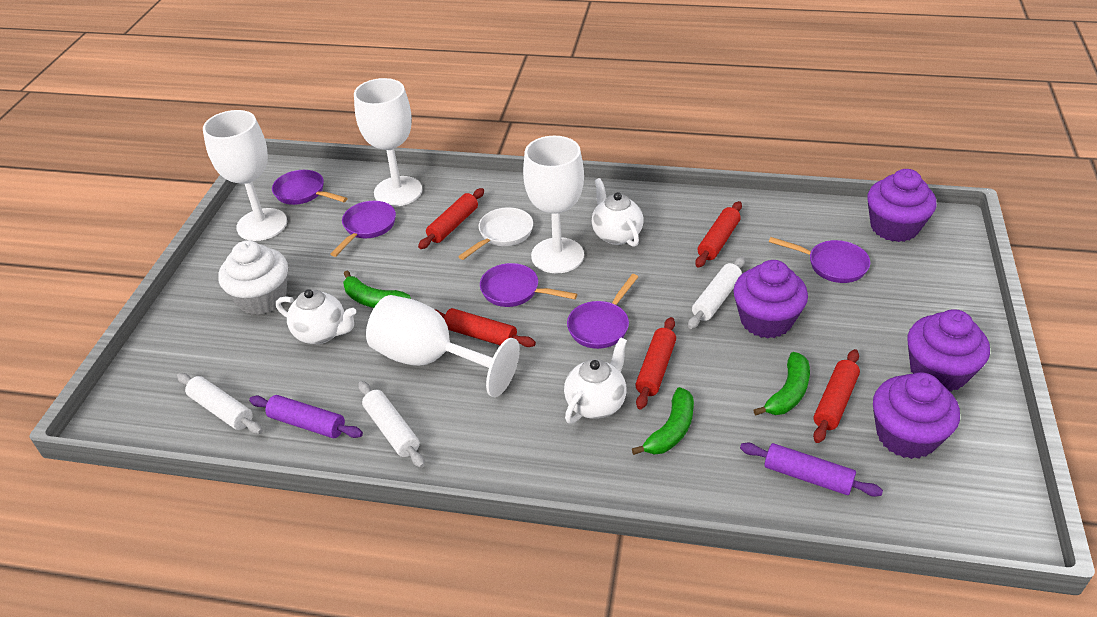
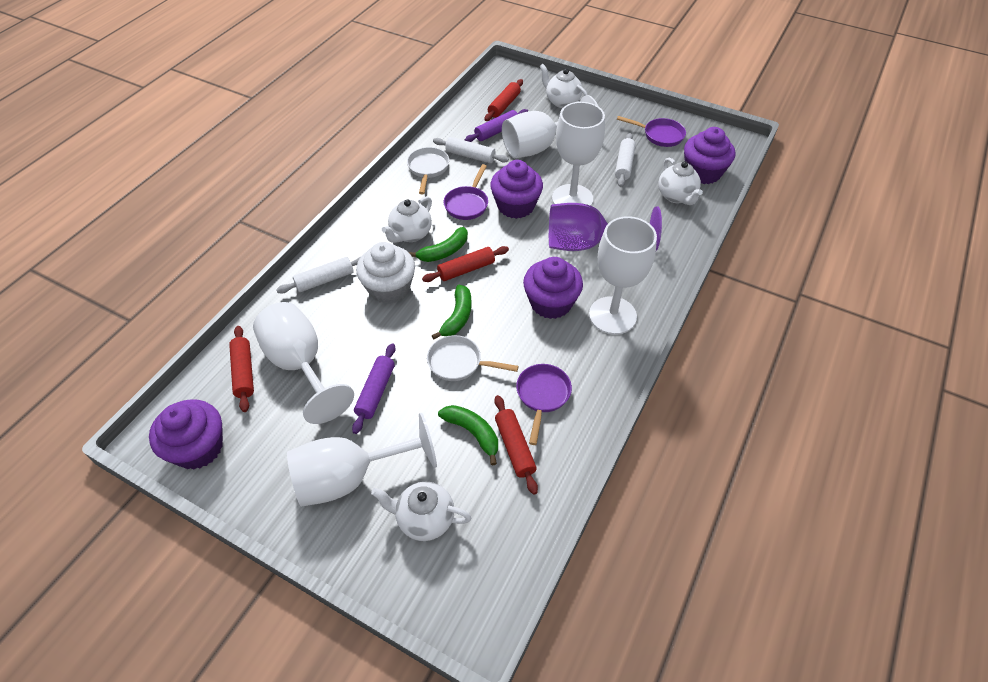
purple goblet: none = 0 -> [549,203,662,251] = 1
purple pan: [272,170,348,205] [330,201,396,257] [480,263,577,307] [567,274,638,349] [769,237,870,283] = 5 -> [444,164,488,220] [516,364,572,445] [617,116,686,147] = 3
red rolling pin: [418,188,484,249] [435,308,536,347] [635,317,676,410] [695,201,742,268] [813,349,860,443] = 5 -> [229,326,254,412] [422,246,509,282] [485,79,523,121] [494,395,538,495] = 4
white goblet: [203,110,287,241] [354,78,422,207] [366,295,520,397] [523,136,584,273] = 4 -> [253,302,354,424] [287,413,437,507] [502,95,598,158] [552,102,605,206] [589,216,657,335] = 5
white pan: [458,207,533,260] = 1 -> [407,147,449,194] [427,335,519,381] = 2
white teapot: [276,289,356,344] [564,337,627,424] [592,178,644,247] = 3 -> [371,482,471,541] [382,196,432,243] [539,64,588,108] [658,157,703,205] = 4

